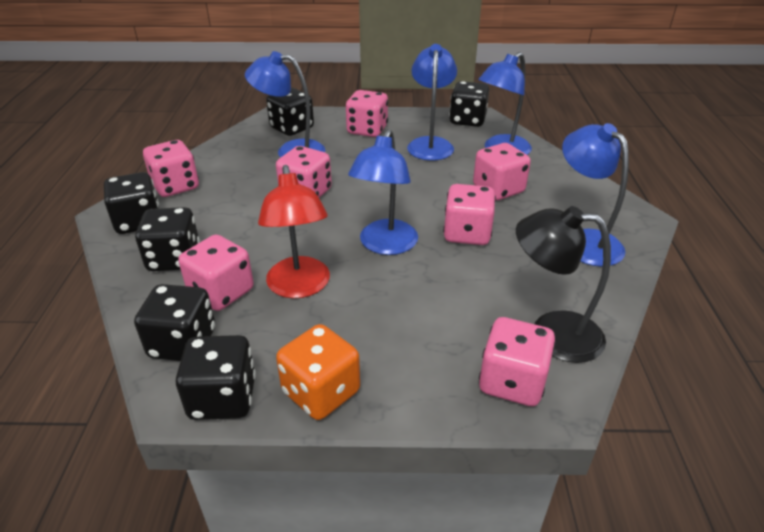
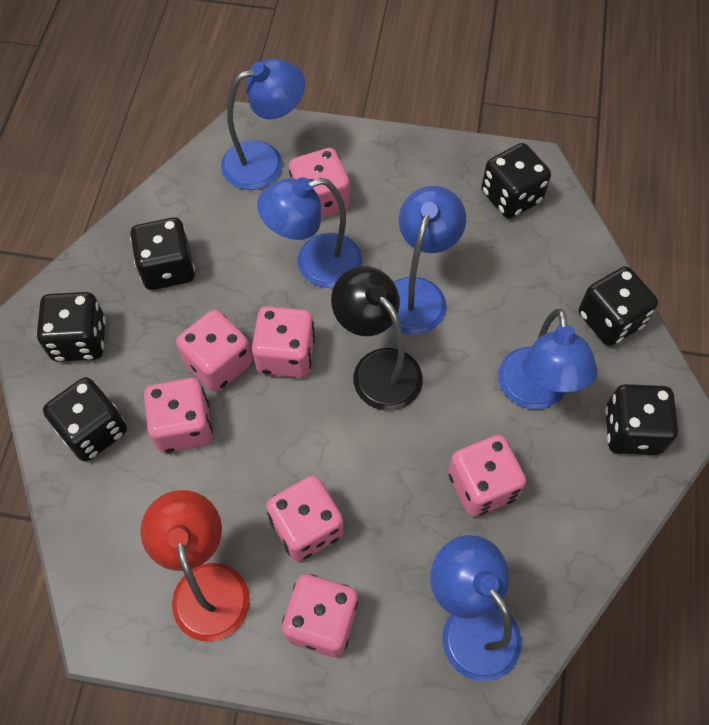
orange dice: [276,324,360,420] = 1 -> none = 0

